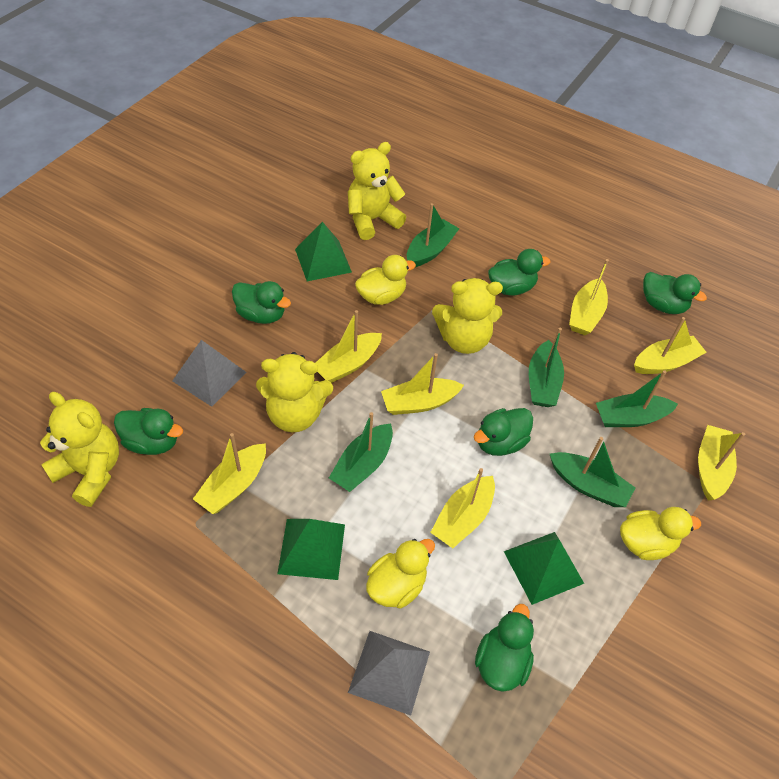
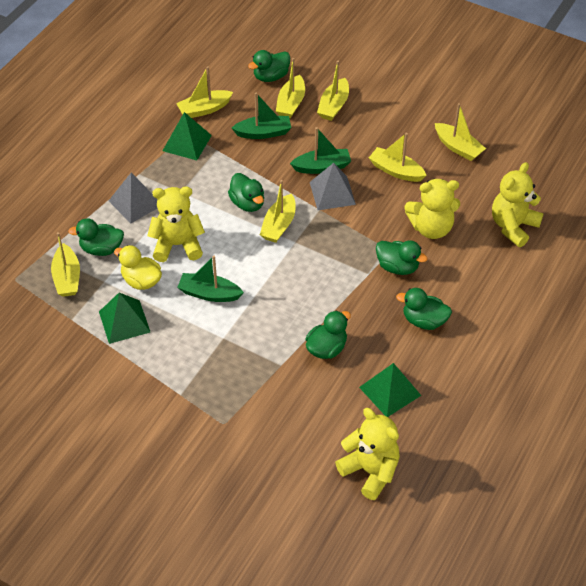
green boat: [329,412,393,492] [407,203,459,267] [529,328,564,407] [550,437,635,507] [596,370,678,427] = 5 -> [177,256,244,302] [232,93,291,139] [290,127,351,174] = 3
yellow duck: [355,255,416,305] [366,539,435,608] [620,507,701,560] = 3 -> [114,245,162,290] = 1

